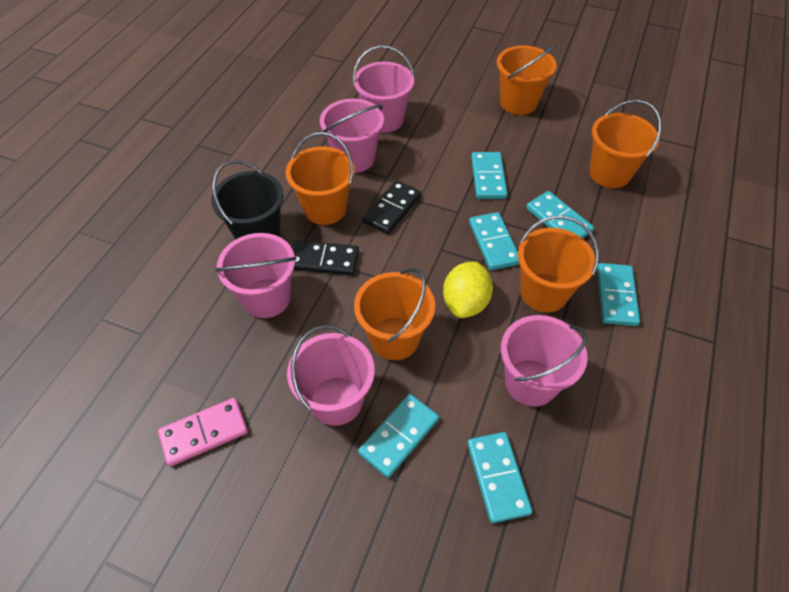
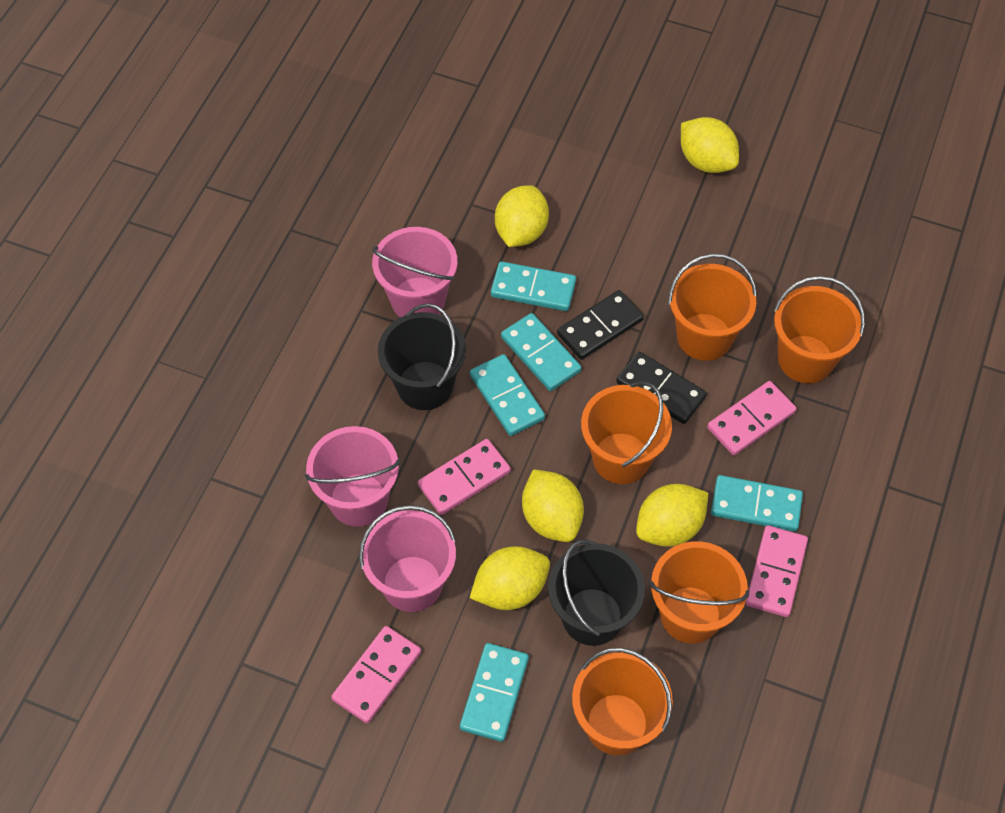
black bucket: [211,160,284,239] = 1 -> [378,304,466,410] [548,540,645,646] = 2
pink bucket: [215,233,297,318] [287,325,375,426] [320,99,384,173] [353,45,415,133] [501,315,588,407] = 5 -> [305,426,400,527] [359,505,456,612] [372,227,457,317] = 3
pink domino: [158,398,248,466] = 1 -> [331,626,421,723] [418,439,511,515] [707,381,797,455] [746,525,808,617] = 4
turquoise domino: [358,394,439,478] [467,432,532,523] [469,212,519,270] [471,152,508,199] [526,191,594,238] [597,263,640,326] = 6 -> [460,643,529,742] [470,354,545,436] [491,261,576,311] [501,313,581,391] [711,475,803,532] = 5
yellow lemon: [443,261,493,318] = 1 -> [470,546,550,610] [495,185,549,247] [522,469,584,542] [636,484,708,547] [681,117,739,173] = 5

